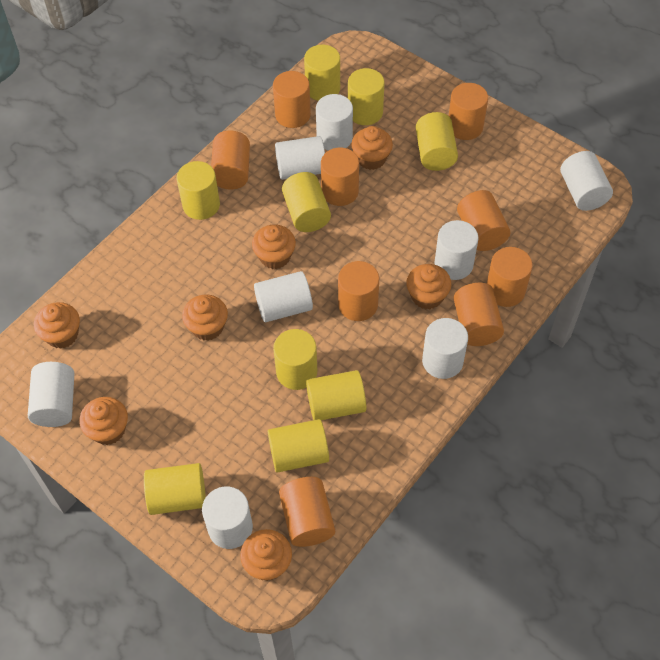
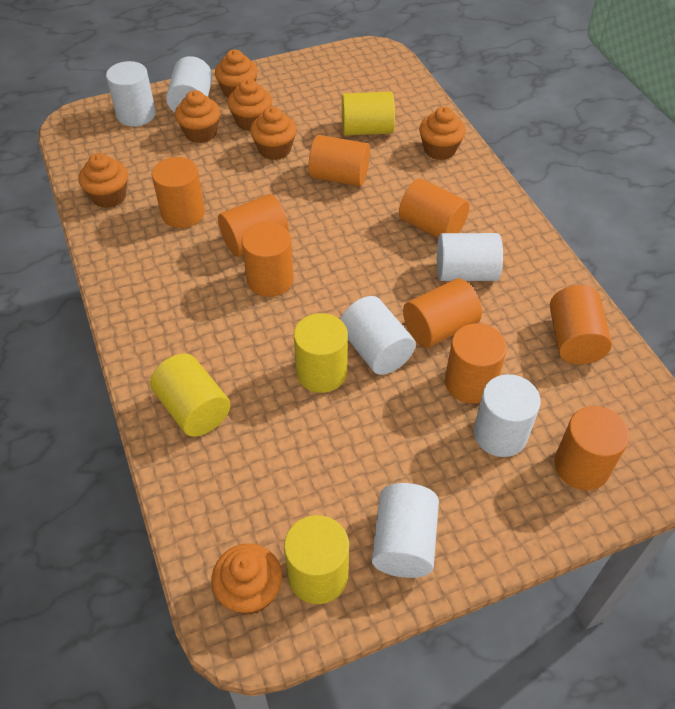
white cylinder: [28,362,74,427] [202,487,253,549] [254,271,313,322] [275,136,325,180] [316,94,353,151] [422,318,468,379] [434,220,479,280] [560,151,613,211] = 8 -> [106,61,156,127] [166,56,212,113] [340,296,416,375] [371,483,439,578] [437,233,503,281] [474,374,541,457] = 6
yellow cylinder: [144,463,206,515] [177,161,220,220] [268,419,329,473] [273,329,317,390] [282,172,331,232] [304,45,340,101] [306,370,366,420] [348,68,385,125] [416,112,458,171] = 9 -> [150,353,230,437] [284,515,349,604] [294,313,348,393] [342,92,395,135] = 4

